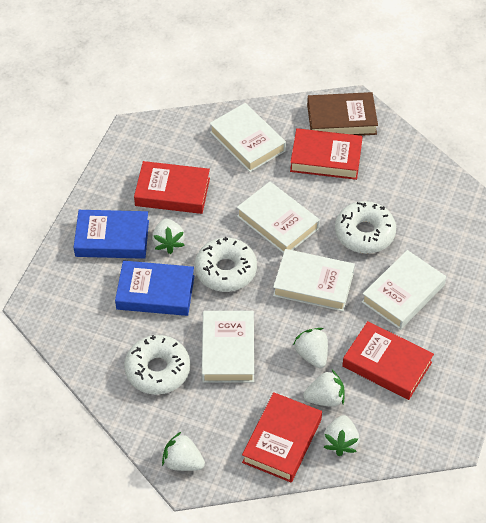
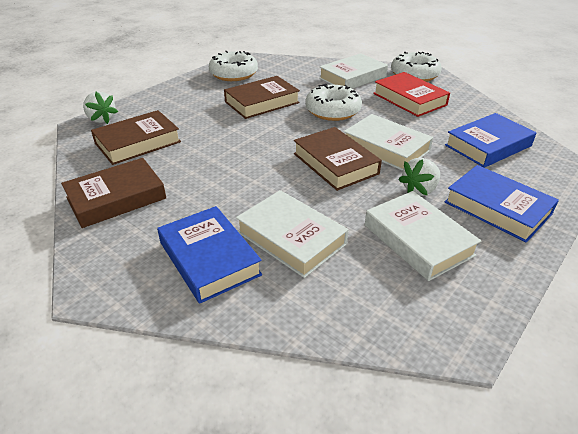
blue book: [73,210,149,259] [115,260,195,316] = 2 -> [157,206,262,304] [445,113,537,168] [445,165,559,242] = 3
brown book: [307,92,378,136] = 1 -> [61,158,166,228] [91,110,181,165] [224,76,300,119] [294,127,382,191] = 4
red book: [134,161,210,214] [242,392,322,482] [290,128,363,180] [342,321,434,400] = 4 -> [373,72,450,117] = 1
white book: [202,311,254,382] [210,103,286,172] [237,182,320,253] [273,249,355,311] [362,250,446,330] = 5 -> [236,190,349,278] [319,53,388,89] [344,114,433,171] [365,191,481,281] = 4
white strawberry: [152,219,185,254] [162,432,205,471] [293,328,328,368] [303,370,345,407] [323,415,359,456] = 5 -> [83,91,118,124] [398,158,440,196] = 2

